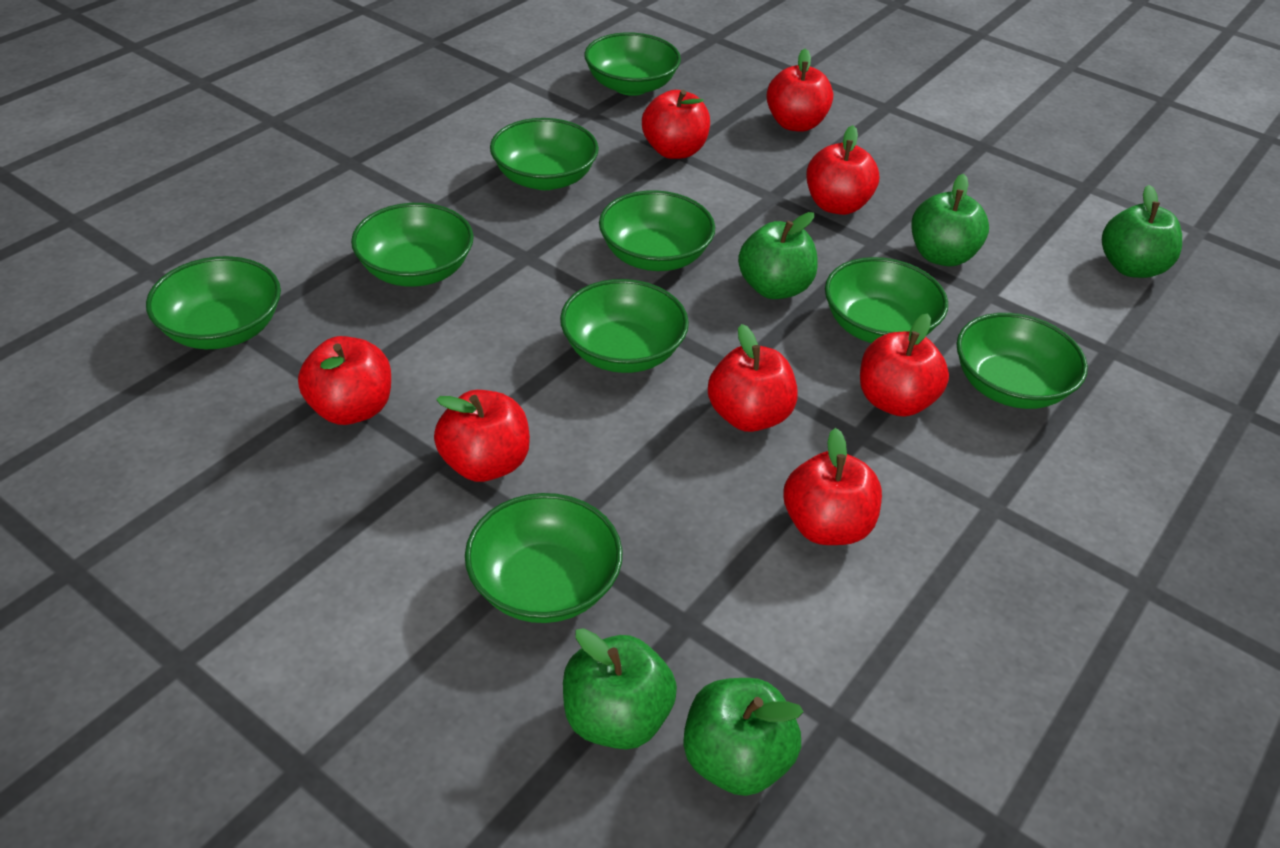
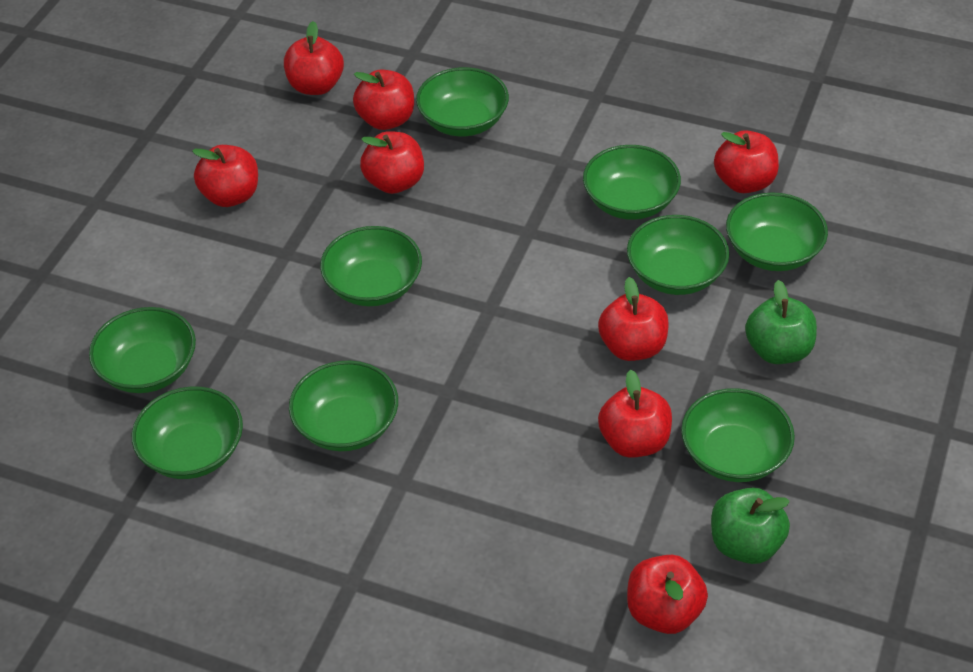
green apple: [563,628,677,750] [683,678,804,796] [738,212,818,299] [911,174,989,266] [1102,185,1182,278] = 5 -> [711,488,790,564] [745,280,817,364] = 2

